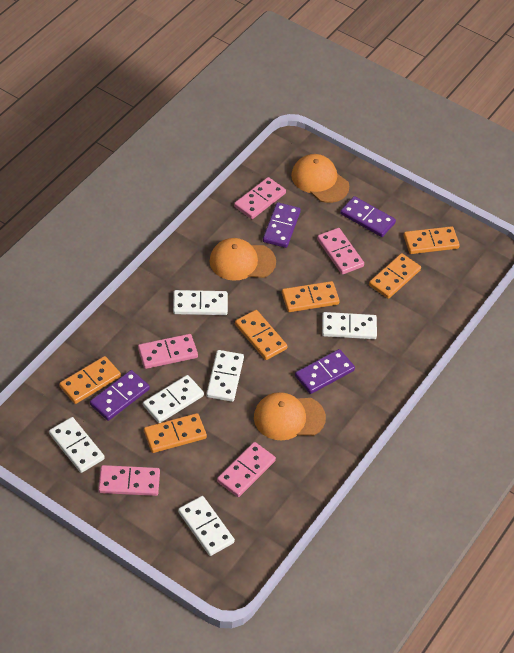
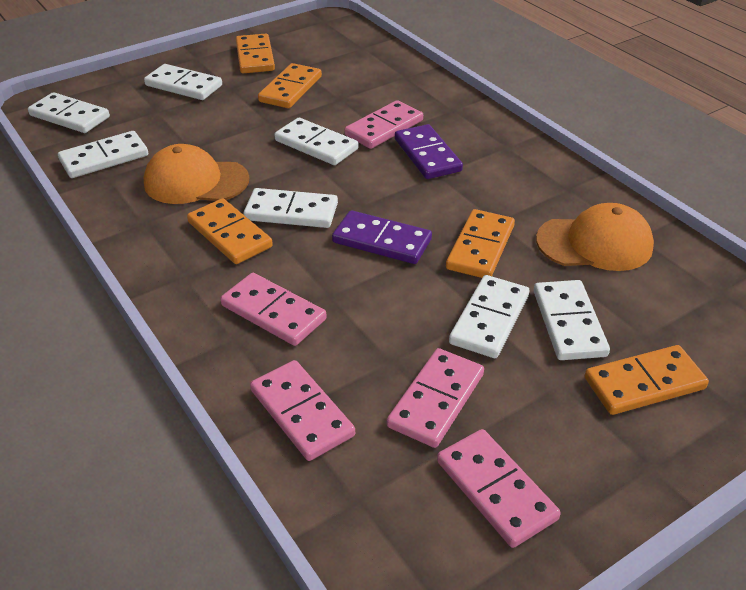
orange cap: [210,238,276,281] [254,392,326,440] [291,154,349,203] = 3 -> [143,144,249,204] [536,203,654,271] = 2
orange domino: [59,356,121,404] [144,413,207,453] [235,310,287,360] [282,281,340,312] [369,253,421,299] [404,226,460,254] = 6 -> [187,198,273,264] [236,34,275,73] [258,63,322,108] [446,209,515,278] [585,345,709,415] = 5
purple domino: [90,370,150,421] [263,202,301,248] [295,349,355,394] [340,196,396,237] = 4 -> [332,210,432,264] [395,124,463,179] = 2
white domino: [49,417,105,473] [143,375,204,423] [173,290,228,315] [178,496,235,556] [206,350,244,402] [322,312,377,339] = 6 -> [28,92,110,133] [58,131,148,178] [144,64,222,100] [244,188,338,228] [274,118,358,165] [449,275,529,358] [534,280,610,360] = 7

